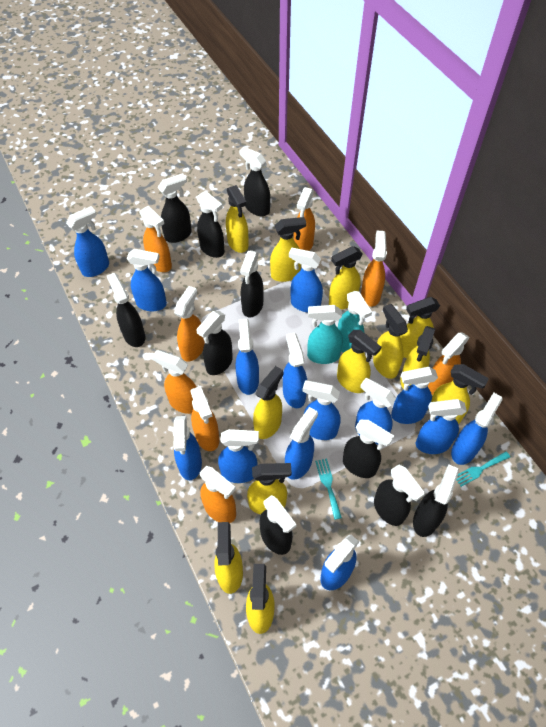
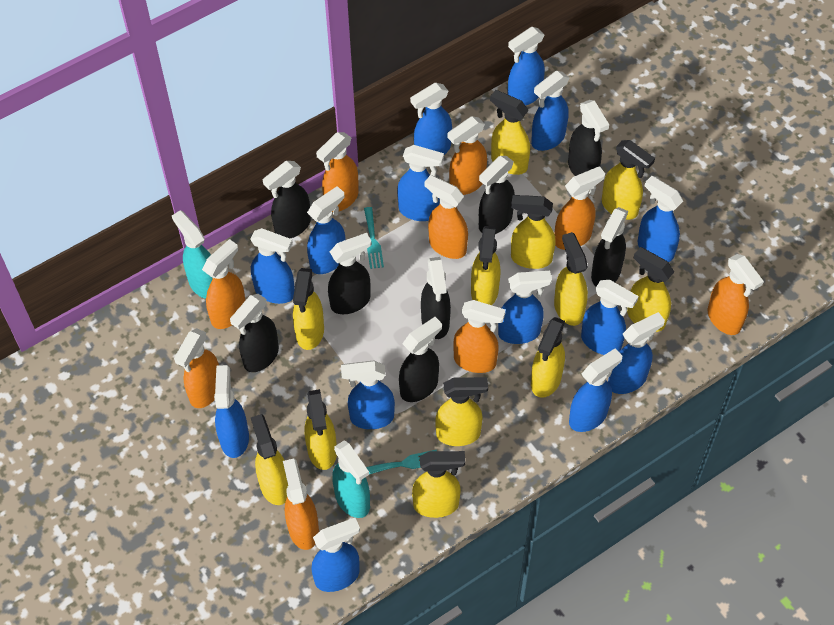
black spray bottle: [107,273,145,347] [158,173,192,243] [196,191,224,258] [196,311,233,375] [239,147,270,216] [240,250,264,317] [259,495,297,555] [343,420,394,478] [374,464,425,526] [413,465,459,537] = 10 -> [230,294,279,372] [263,161,311,238] [328,233,372,314] [399,317,442,402] [421,257,451,339] [479,156,515,234] [568,100,609,176] [591,207,628,286] = 8
orange spray bottle: [139,206,172,272] [152,350,197,414] [174,286,205,362] [190,386,219,451] [200,466,236,523] [293,187,315,251] [361,231,387,307] [428,332,470,395] = 8 -> [174,328,219,408] [202,239,245,329] [283,458,319,550] [316,132,359,212] [424,175,468,259] [448,116,487,195] [453,300,506,373] [555,166,605,250] [707,254,764,335] = 9

